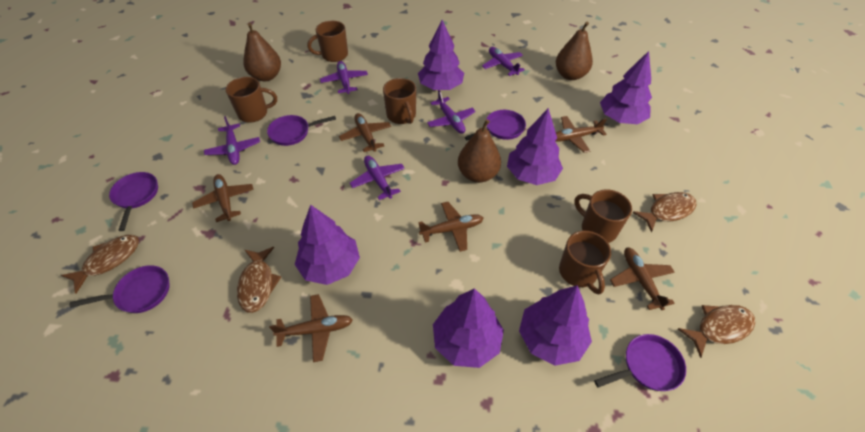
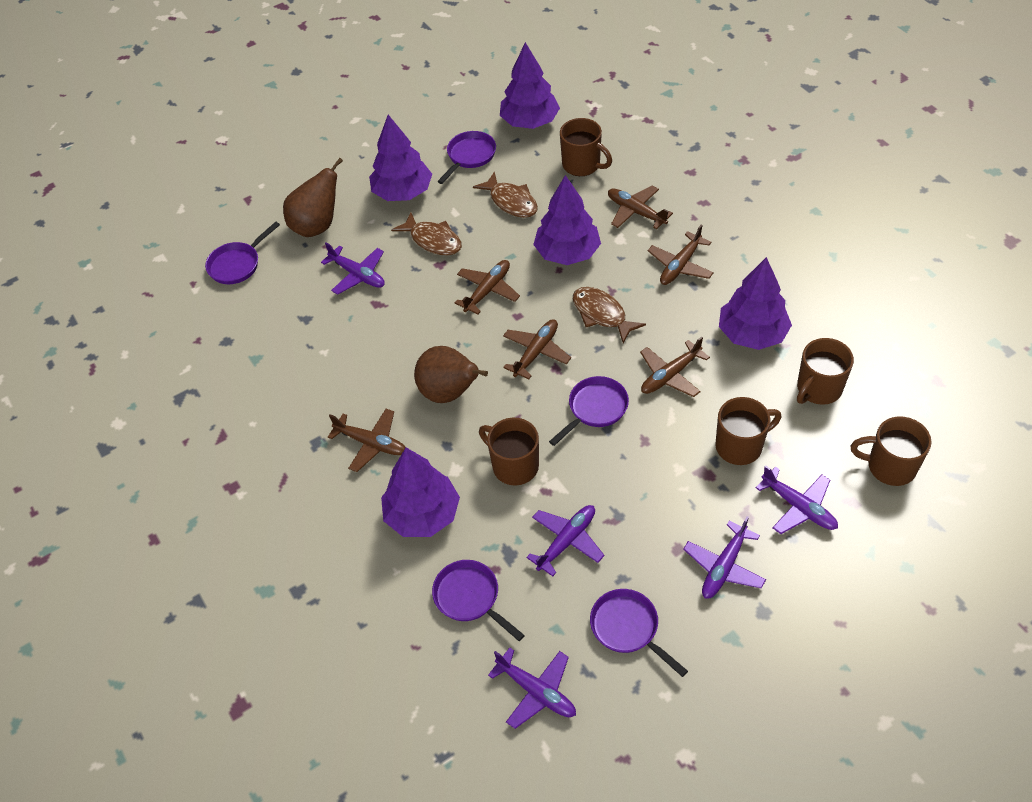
brown fish: [61,235,139,294] [237,247,281,313] [632,192,696,233] [678,305,755,358] = 4 -> [391,212,462,255] [473,171,538,218] [573,287,646,343] = 3
brown pear: [243,23,281,81] [458,119,501,183] [556,22,593,80] = 3 -> [283,158,343,237] [414,346,488,403] = 2
purple tree: [295,205,360,285] [418,20,464,90] [433,288,504,368] [507,108,563,185] [519,285,592,366] [600,51,652,124] = 6 -> [369,115,432,201] [381,447,460,537] [500,42,560,129] [533,175,601,265] [719,257,792,350] = 5

